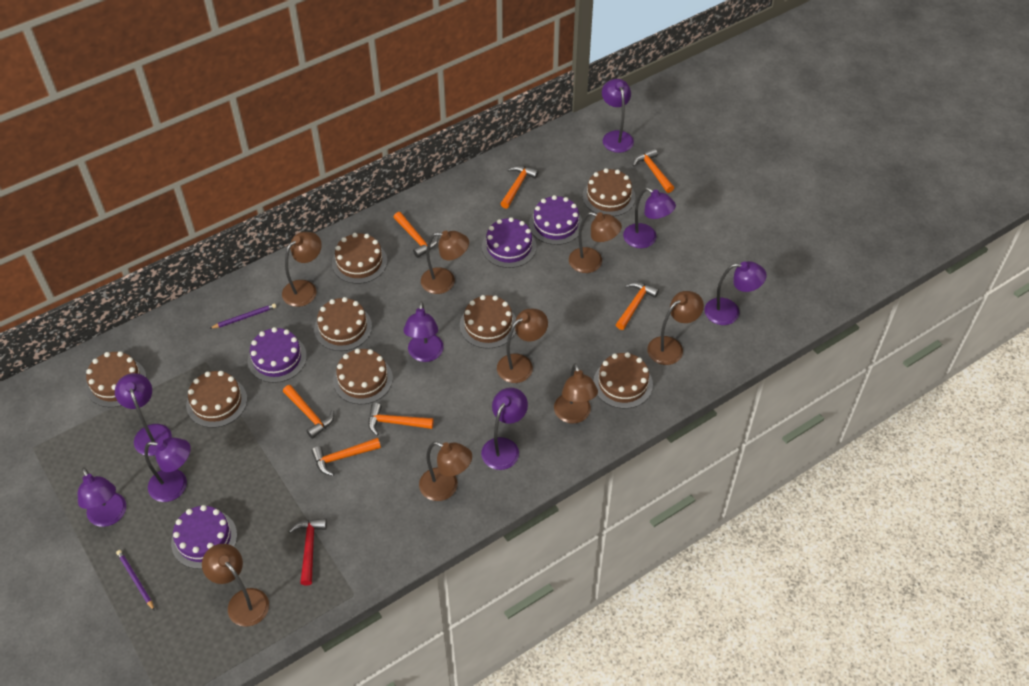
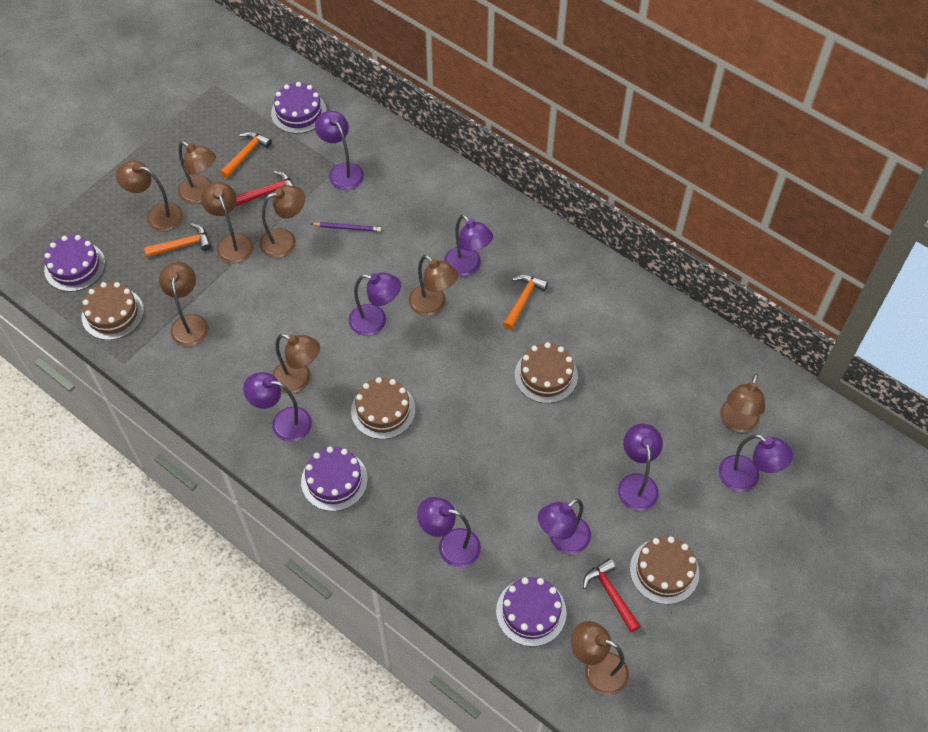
brown cake: [86,351,146,407] [186,371,247,428] [314,297,372,351] [332,233,387,284] [333,348,393,404] [460,295,516,349] [582,168,636,216] [593,352,653,409] = 8 -> [82,282,144,340] [351,377,415,439] [515,342,578,403] [630,536,699,604] = 4
brown lamp: [202,544,269,627] [282,232,322,307] [419,442,472,501] [421,231,469,294] [497,309,548,383] [554,363,598,424] [569,212,622,273] [647,291,704,365] = 8 -> [116,161,183,232] [159,262,209,346] [178,141,216,204] [201,182,253,264] [259,185,305,258] [272,334,320,393] [408,255,458,316] [571,621,629,695] [720,374,765,432] = 9
orange hammer: [283,385,334,439] [311,438,381,476] [368,403,434,436] [393,212,438,258] [501,165,539,209] [616,282,659,330] [633,148,674,193] = 7 -> [144,223,211,257] [220,131,272,178] [503,275,548,330] = 3
purple pencil: [116,550,155,611] [209,303,276,329] = 2 -> [312,222,381,232] = 1
red hammer: [289,518,327,585] = 1 -> [235,171,294,206] [583,559,641,632] = 2

